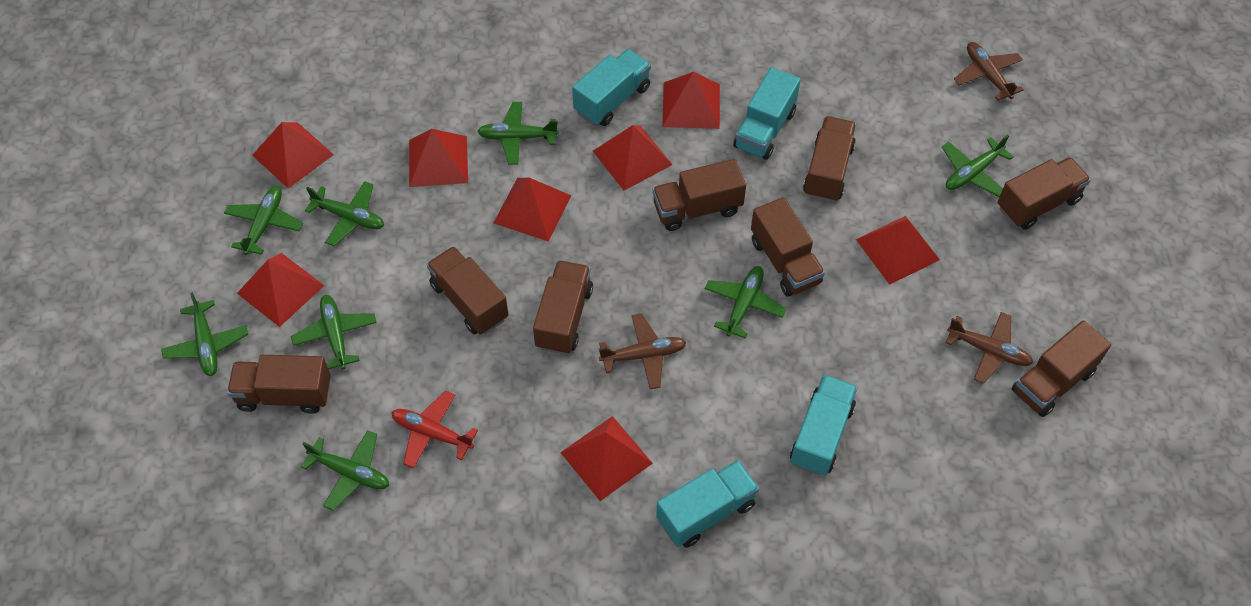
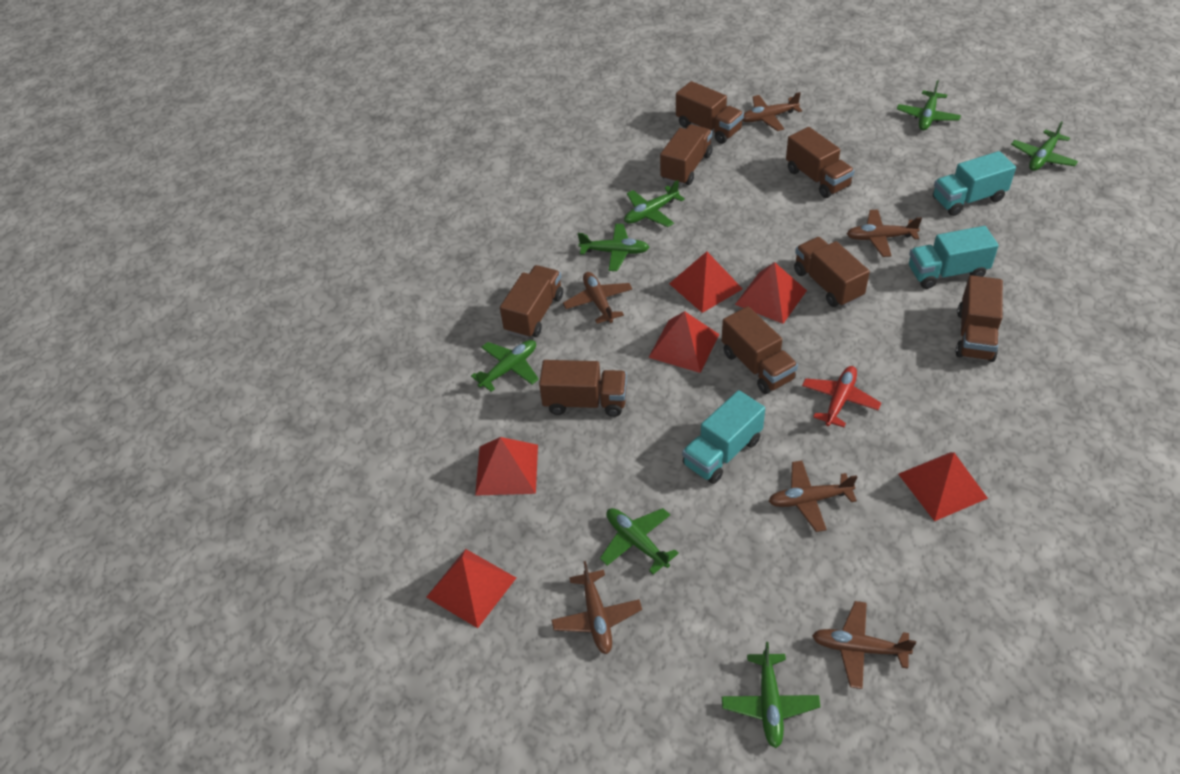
brown plane: [599,313,687,389] [946,312,1033,384] [954,42,1024,101] = 3 -> [552,561,642,654] [563,272,632,324] [742,92,802,131] [769,460,857,532] [812,601,916,689] [847,209,922,257] = 6
green plane: [161,292,248,376] [224,186,303,255] [291,295,377,370] [301,430,389,511] [305,181,384,246] [477,102,558,165] [705,266,786,338] [942,135,1014,197] = 8 -> [471,340,539,392] [578,224,649,271] [600,508,679,574] [624,180,685,227] [722,642,821,748] [897,80,961,130] [1011,121,1078,171] = 7
red pyramid: [237,253,325,327] [252,122,334,188] [409,129,468,187] [494,178,572,241] [560,416,653,501] [593,125,673,191] [662,72,720,129] [856,216,940,285] = 8 -> [426,549,516,628] [475,437,538,496] [648,311,720,373] [669,252,743,313] [735,262,807,324] [898,452,988,521] = 6
turquoise truck: [572,49,651,126] [656,460,759,548] [733,67,801,160] [790,375,858,476] = 4 -> [682,390,765,484] [909,226,999,289] [933,151,1016,216] = 3

